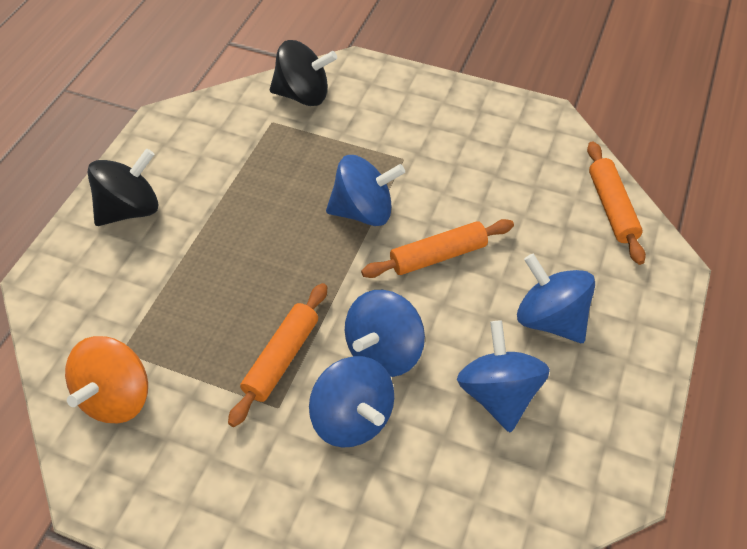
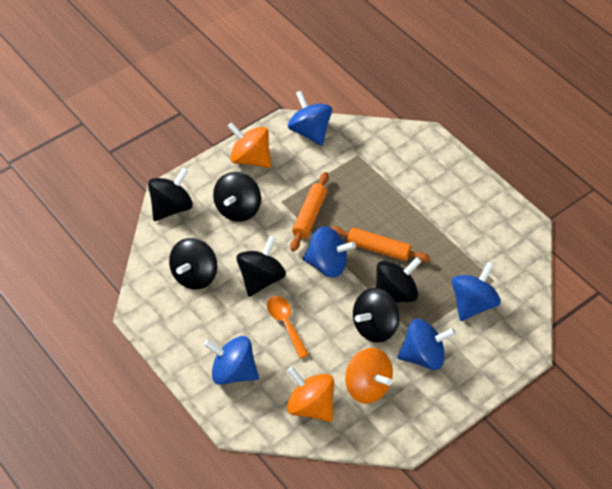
black spinning top: [88,149,158,226] [270,40,337,106] = 2 -> [148,167,193,221] [169,238,217,290] [213,172,261,222] [236,236,286,297] [353,288,400,343] [376,257,422,303] = 6
orange rolling pin: [228,283,327,427] [361,219,514,278] [587,141,646,265] = 3 -> [290,172,329,251] [330,226,430,262] = 2
orange spinning top: [65,336,148,423] = 1 -> [227,122,271,168] [287,367,334,422] [345,348,393,404] = 3
orange spoon: none = 0 -> [267,296,309,358] = 1

